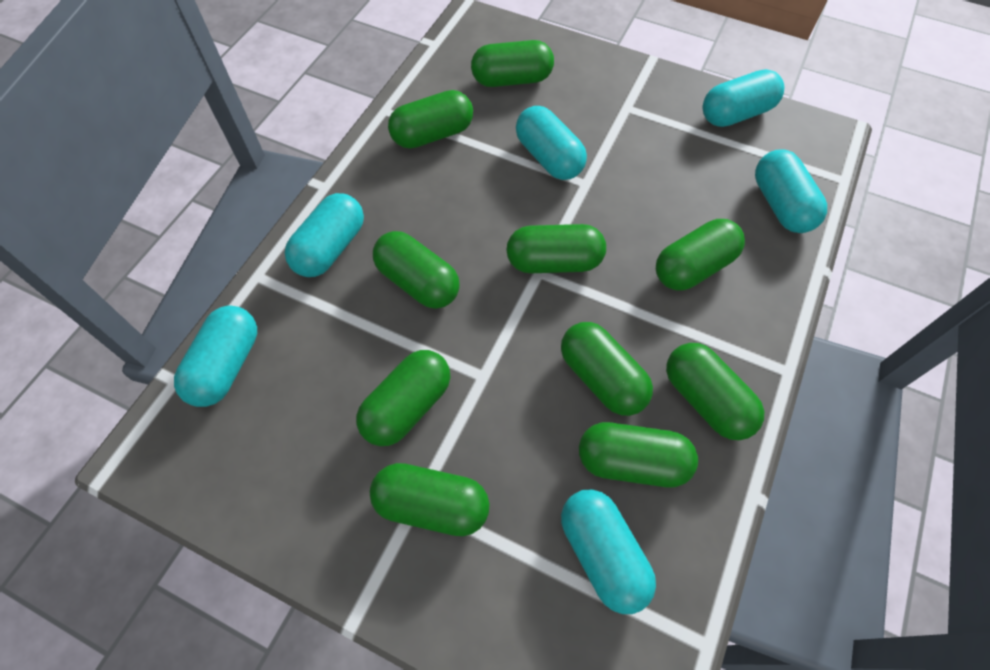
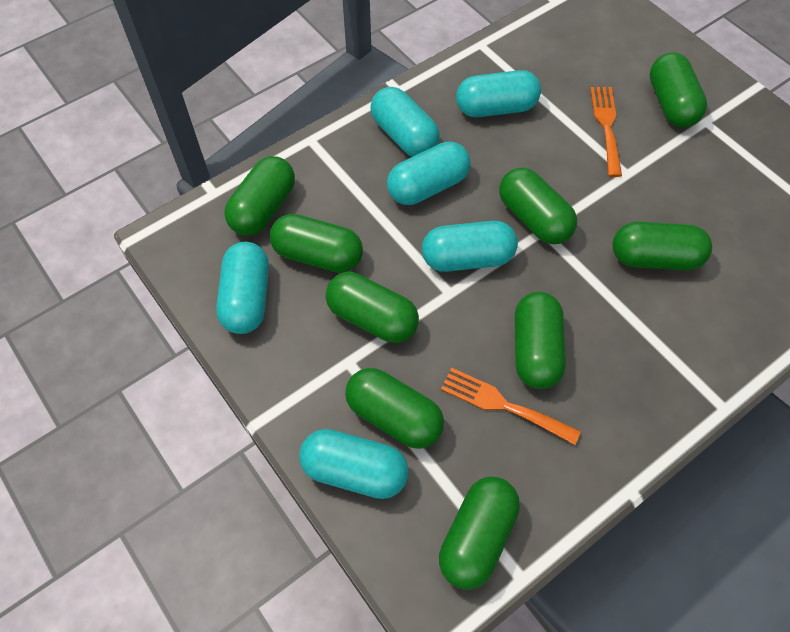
green capsule: [356,350,450,446] [370,463,490,536] [373,231,460,309] [388,90,473,149] [471,40,554,87] [506,224,606,273] [561,322,653,416] [579,422,698,487] [656,219,745,291] [666,343,764,440] = 10 -> [224,156,295,236] [270,214,363,273] [326,272,419,343] [345,368,444,449] [439,476,520,590] [499,167,577,244] [515,292,566,389] [612,221,712,270] [650,53,707,127] = 9
orange fork: none = 0 -> [441,368,581,445] [590,87,622,177] = 2

